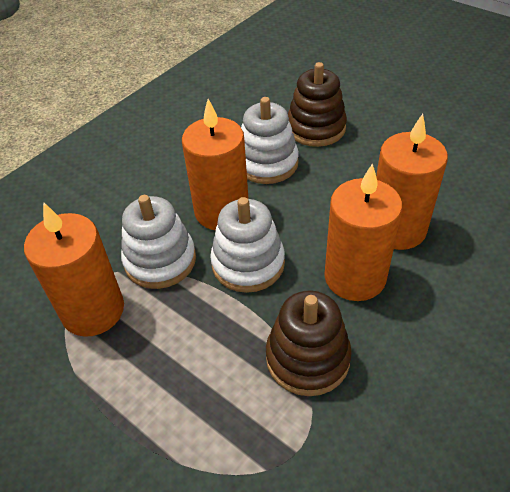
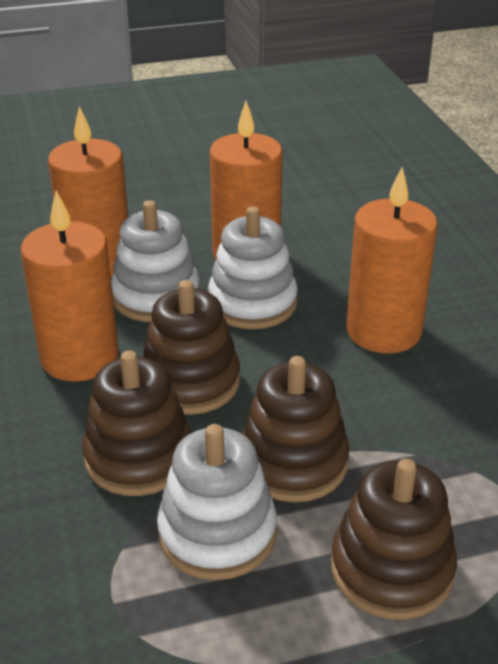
brown stacking toy: [266,291,352,396] [288,62,347,147] = 2 -> [82,350,191,496] [143,280,240,415] [242,356,349,502] [331,459,457,620] = 4

